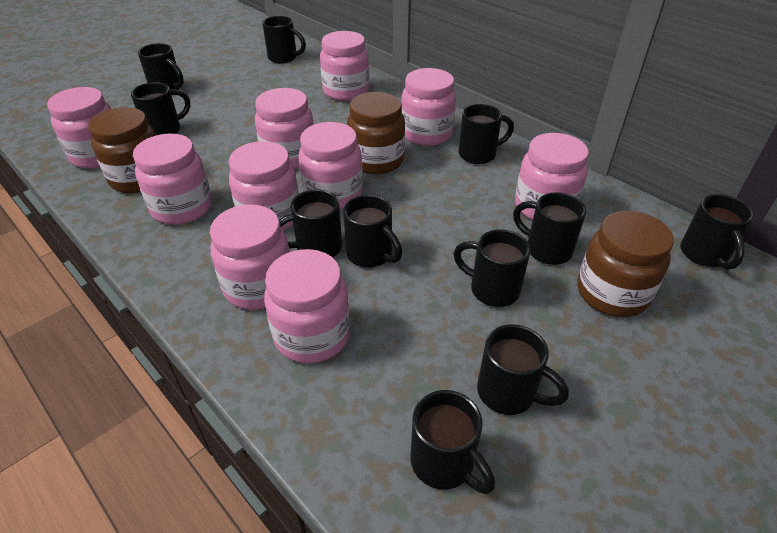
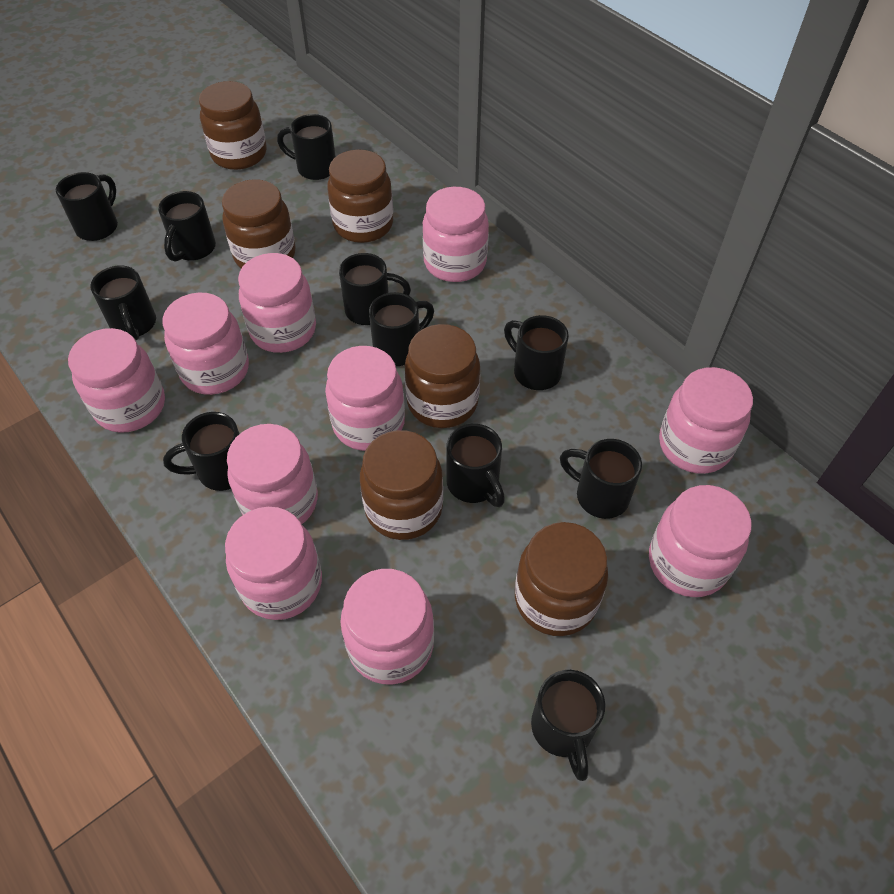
brown jar: [88,107,156,193] [347,92,405,174] [577,211,674,317] = 3 -> [199,81,267,170] [222,179,296,268] [327,149,393,243] [360,430,443,540] [405,324,480,428] [515,522,608,636] = 6

